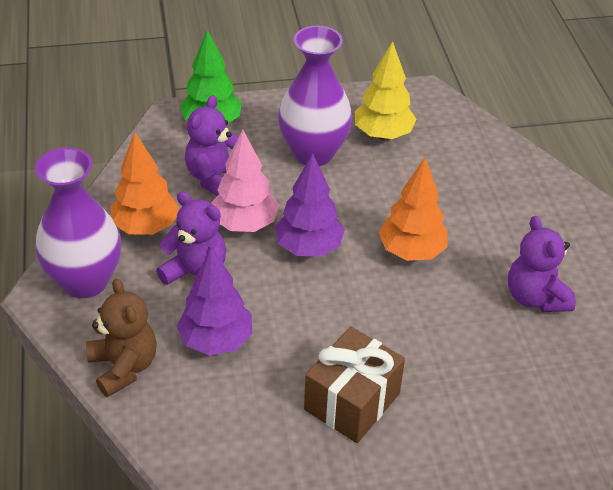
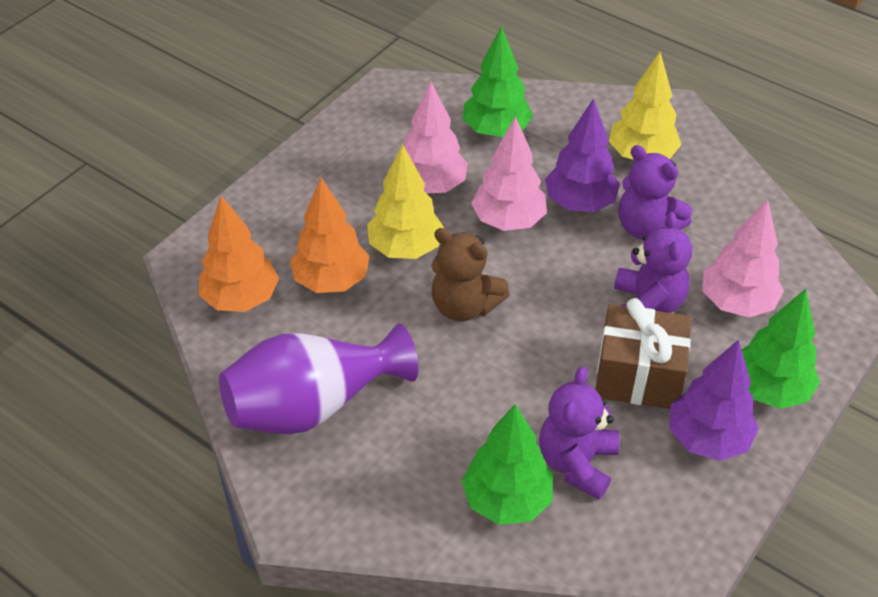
green tree: [180,30,242,123] = 1 -> [461,404,553,525] [463,26,533,137] [742,289,820,409] = 3
pink tree: [211,130,279,232] = 1 -> [404,82,468,193] [471,116,547,231] [703,200,784,317] = 3
purple vase: [35,147,121,298] [278,26,352,166] = 2 -> [219,324,419,434] = 1
yellow tree: [355,41,417,140] = 1 -> [367,144,444,259] [609,52,682,160] = 2

